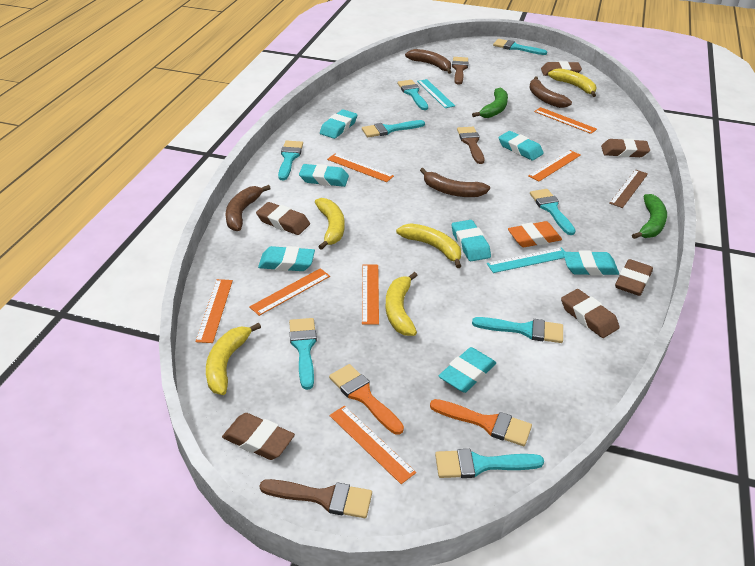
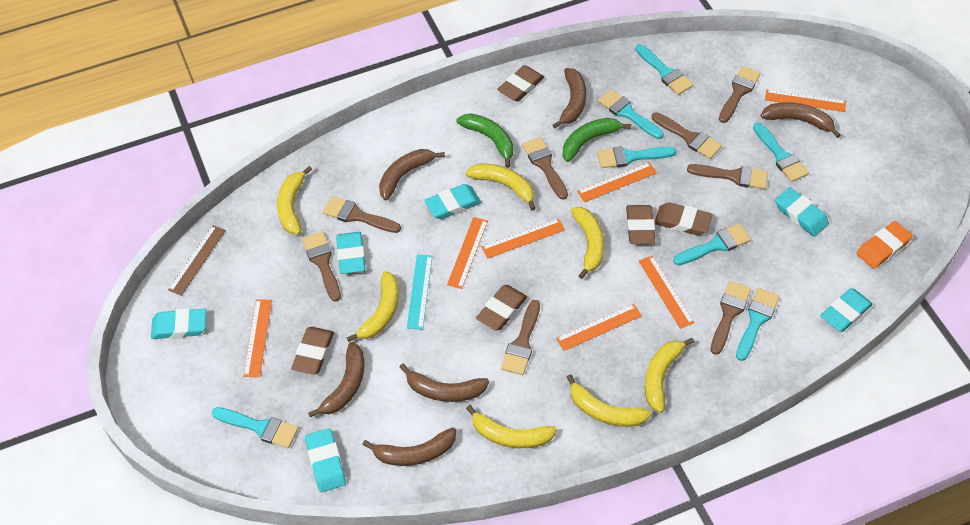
brown banana: [226,185,271,231] [405,49,451,74] [420,168,490,197] [529,76,572,108] = 4 -> [308,342,365,417] [362,428,456,466] [379,149,445,200] [400,363,489,402] [553,68,586,128] [761,102,841,138] = 6
brown brush: [260,479,372,518] [452,57,468,85] [457,127,484,164] = 3 -> [302,232,341,302] [323,196,401,233] [501,300,540,375] [522,137,568,200] [652,112,722,159] [687,164,768,189] [710,281,751,355] [719,66,761,123] = 8
brown eraser: [222,413,295,460] [256,202,310,235] [541,61,582,76] [561,289,620,338] [601,138,650,157] [615,259,653,296] = 6 -> [291,327,334,375] [476,285,527,331] [497,65,544,102] [626,205,655,244] [654,202,713,235] = 5
orange brush: [329,364,404,435] [430,399,532,446] = 2 -> none = 0
turquoise brush: [278,141,303,180] [289,318,317,390] [362,120,425,137] [398,80,428,110] [435,449,544,478] [472,317,563,343] [493,39,547,55] [530,189,576,235] = 8 -> [212,407,298,448] [597,146,677,168] [598,89,664,139] [635,44,693,95] [673,223,751,265] [736,288,780,361] [753,122,809,182] = 7
turquoise eraser: [258,246,315,271] [299,164,349,187] [320,109,357,139] [439,347,496,393] [452,220,491,261] [498,131,544,160] [563,251,619,276] = 7 -> [151,308,206,339] [305,428,346,492] [336,232,365,274] [424,184,481,219] [775,187,829,237] [820,288,873,332] = 6
turquoise ruler: [417,79,455,108] [487,247,565,273] = 2 -> [407,255,432,330] = 1
yellow banana: [206,323,261,395] [315,198,345,250] [385,272,418,336] [396,223,461,268] [548,68,596,97] = 5 -> [277,166,312,234] [346,271,399,342] [465,164,536,211] [466,405,557,448] [567,374,652,427] [571,207,604,279] [645,338,694,413] = 7

